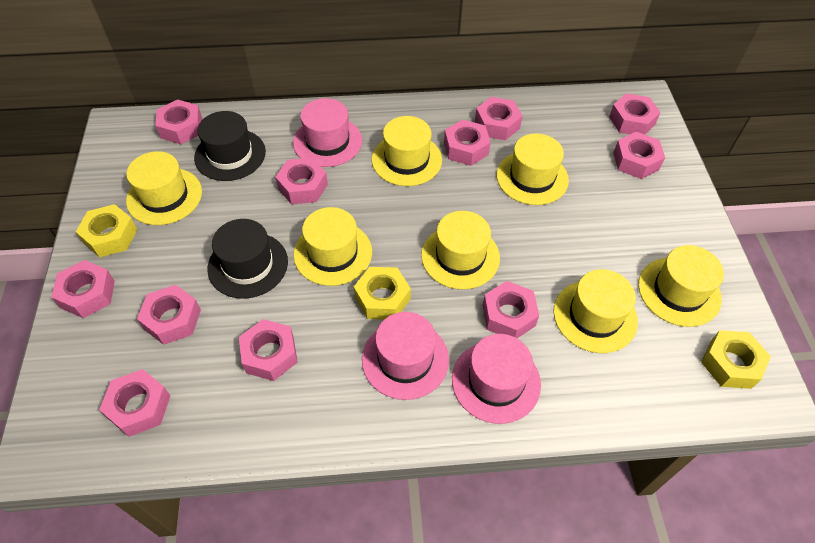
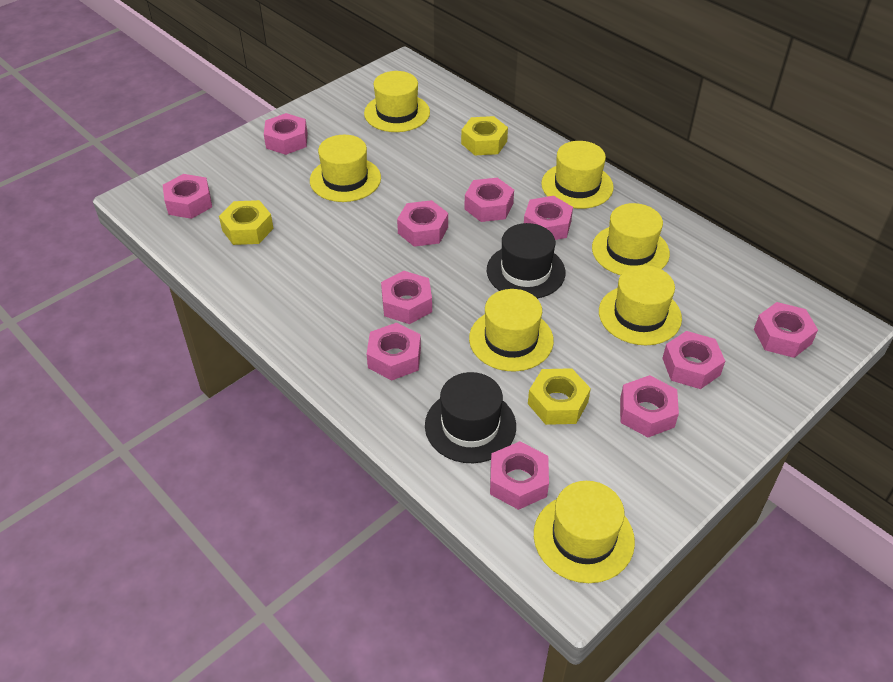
pink hat: [293,98,362,167] [362,312,449,400] [452,334,541,424] = 3 -> none = 0

